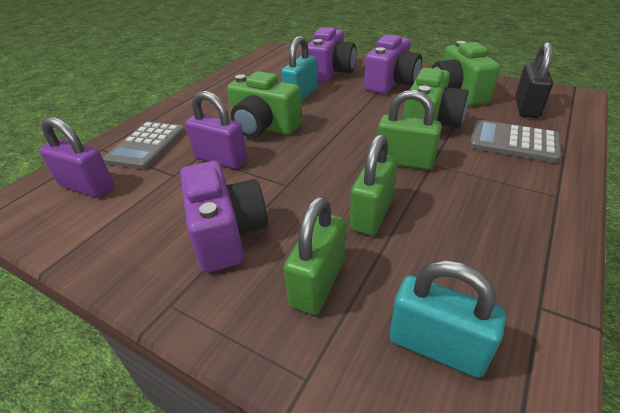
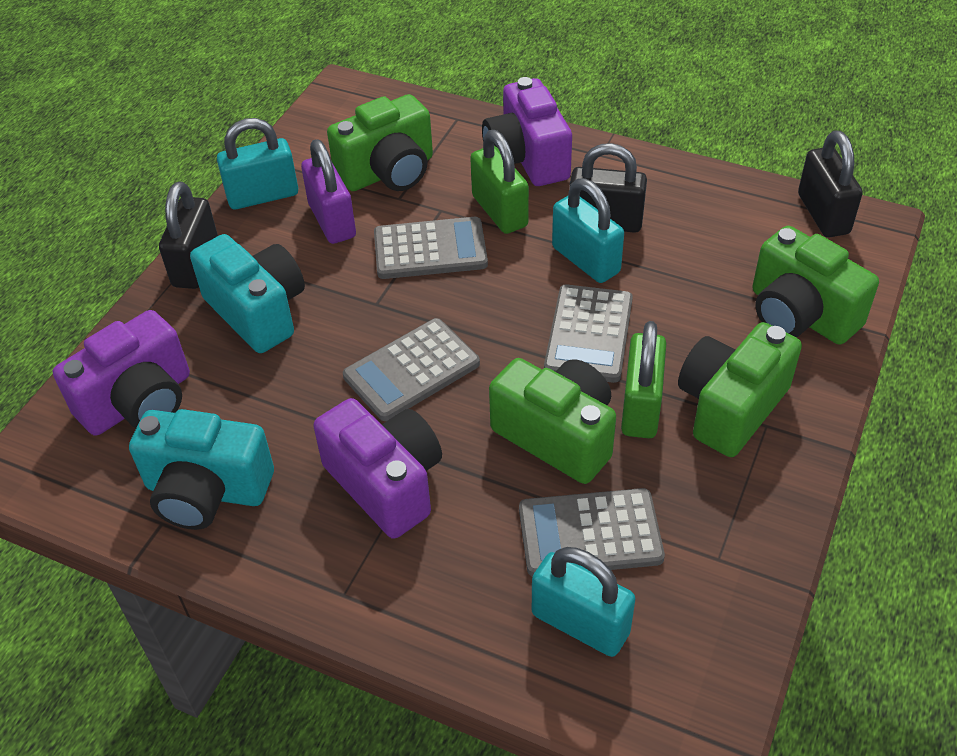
black padlock: [515,42,553,118] = 1 -> [159,182,218,289] [569,143,647,233] [798,131,863,237] = 3
green camera: [227,71,302,138] [404,68,469,128] [432,41,500,106] = 3 -> [327,94,433,191] [489,358,616,484] [678,322,802,457] [752,226,879,345] = 4
green padlock: [284,196,345,315] [350,134,397,236] [377,90,442,170] = 3 -> [470,130,529,234] [621,321,666,438] = 2
grey calculator: [103,121,185,169] [470,120,561,163] = 2 -> [343,318,480,421] [374,217,488,279] [519,488,665,577] [544,284,633,383] = 4
purple padlock: [39,117,114,198] [185,91,247,169] = 2 -> [301,139,356,244] = 1
turquoise camera: none = 0 -> [129,409,274,530] [190,234,305,353] = 2
turquoise padlock: [281,36,318,102] [389,260,506,378] = 2 -> [217,118,298,209] [532,547,636,657] [552,178,624,283] = 3

